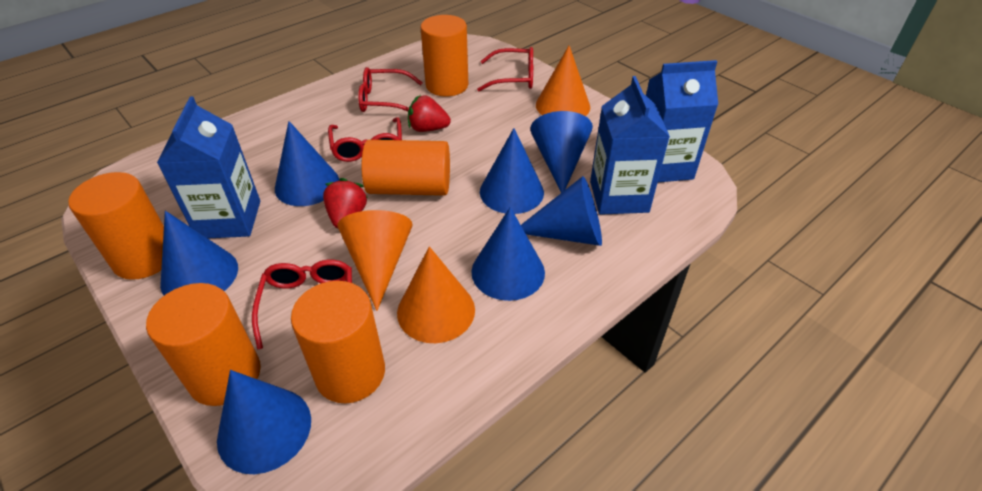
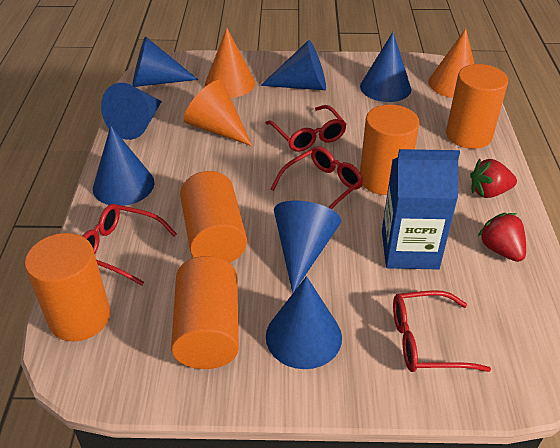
blue carton: [157,96,260,238] [590,76,670,215] [646,60,719,182] = 3 -> [382,149,460,269] = 1

